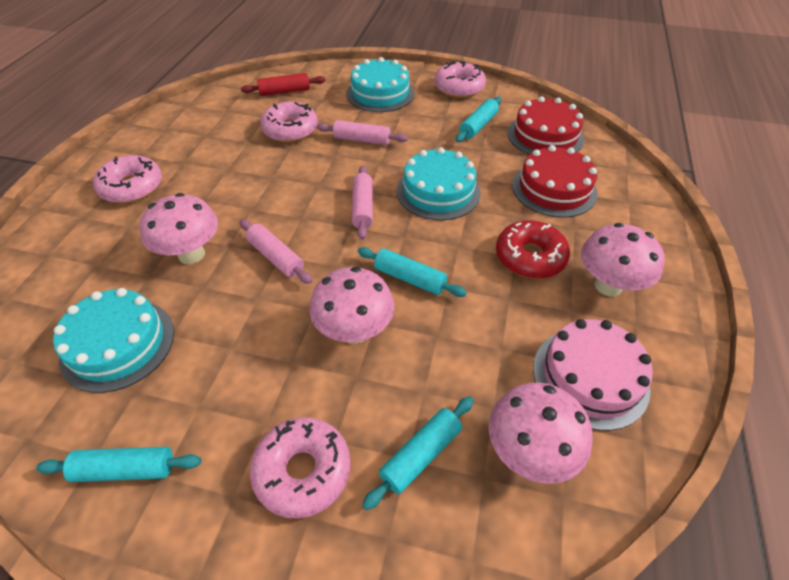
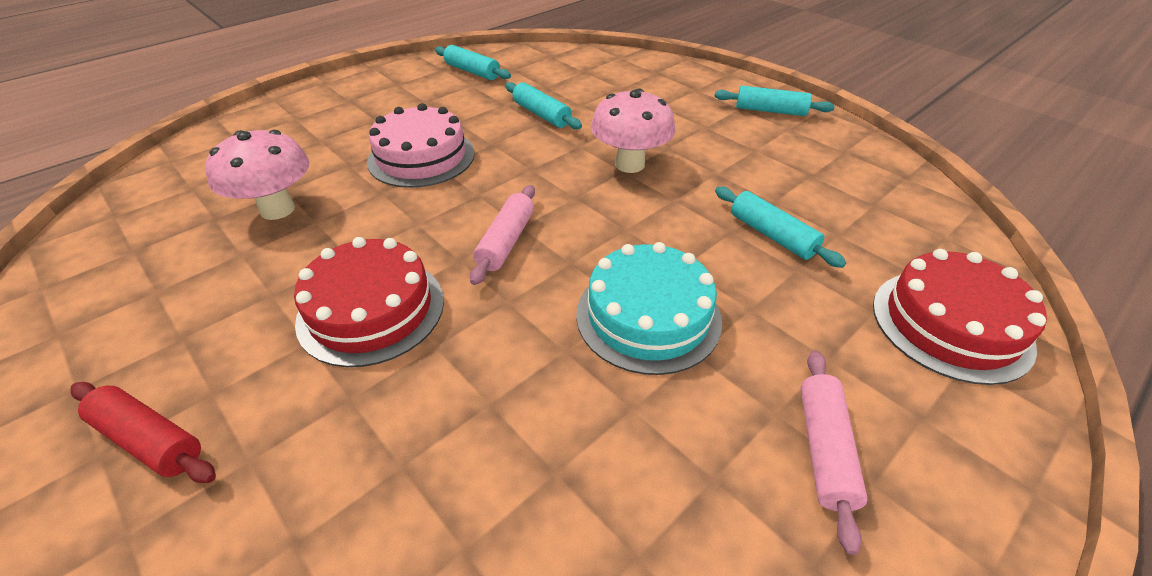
pink donut: [93,155,162,203] [250,417,351,519] [260,101,318,142] [434,61,486,98] = 4 -> none = 0
pink mushroom: [140,193,218,264] [309,267,394,344] [489,382,593,484] [581,223,665,296] = 4 -> [205,130,309,220] [591,88,676,173] = 2
pink rolling pin: [240,219,312,284] [317,120,408,145] [352,166,373,240] = 3 -> [470,185,535,285] [800,350,868,555] = 2
red donut: [496,220,570,279] = 1 -> none = 0
turquoise cake: [53,288,174,393] [346,57,414,112] [397,147,481,220] = 3 -> [576,242,722,375] = 1

